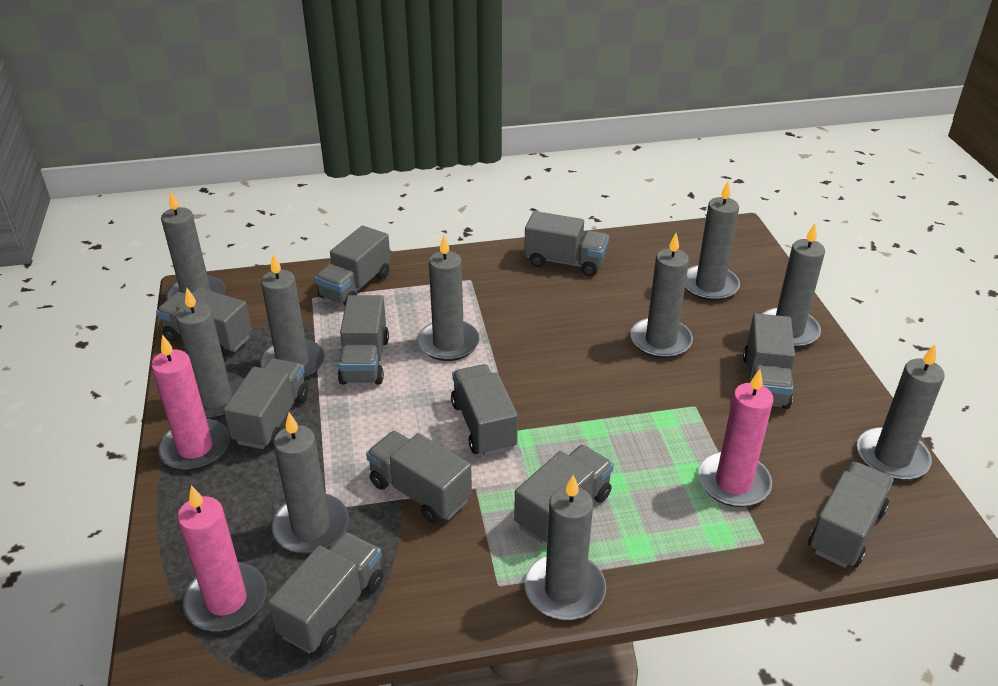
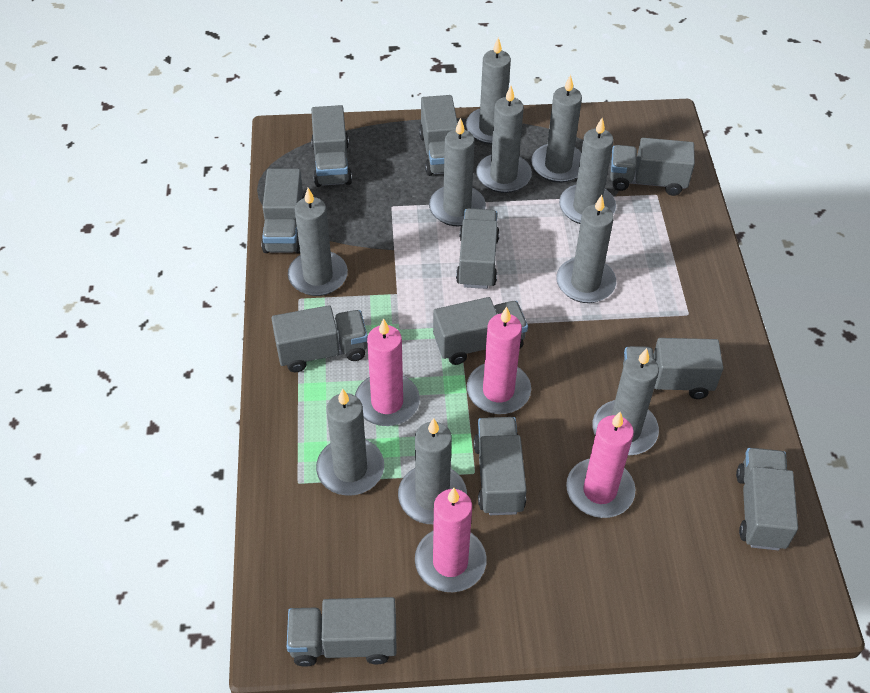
pink candle: [151,335,230,471] [177,485,267,631] [698,369,774,507] = 3 -> [355,318,420,426] [415,488,487,592] [467,307,531,414] [566,412,635,518] = 4

